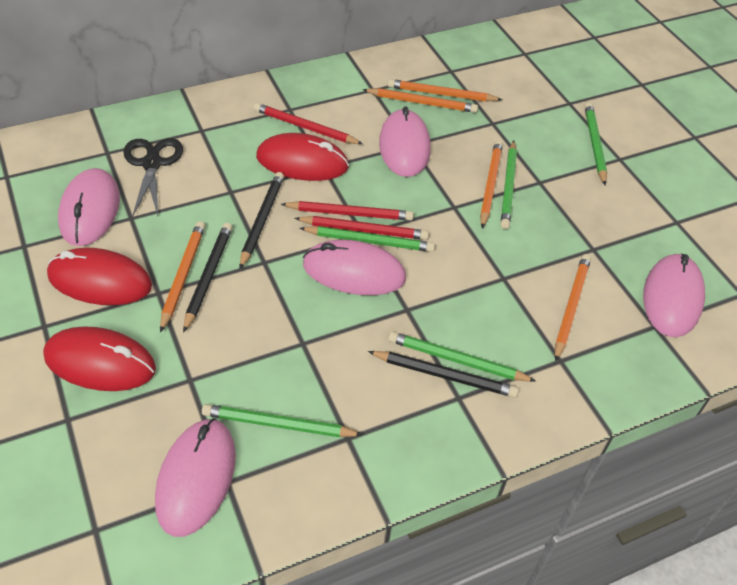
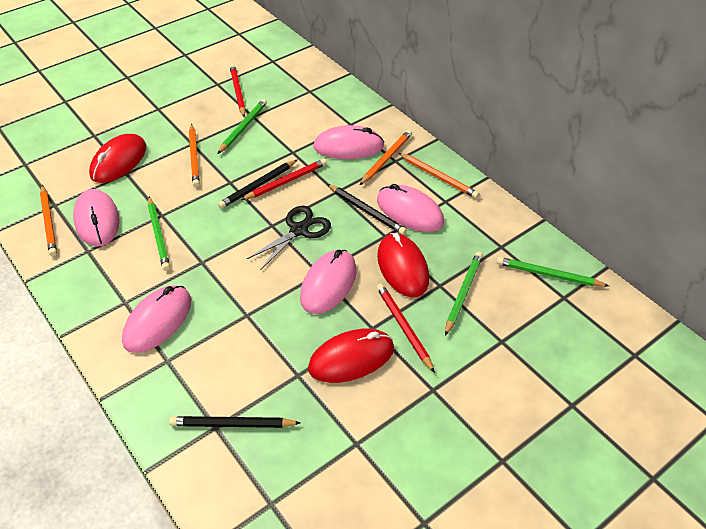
green pencil: [202,404,363,437] [300,226,435,252] [388,331,536,382] [500,140,517,229] [585,102,607,185] = 5 -> [148,197,170,271] [217,99,267,154] [445,252,483,336] [496,257,609,287] = 4
orange pencil: [160,221,205,333] [362,88,478,113] [388,79,502,102] [480,140,503,229] [555,254,591,362] = 5 -> [40,185,57,256] [189,124,200,187] [360,130,412,185] [399,153,479,199] = 4

